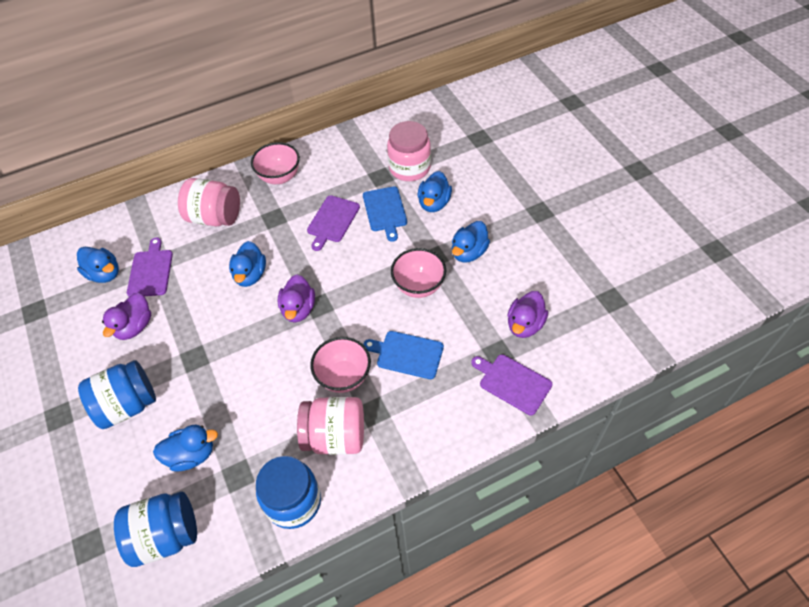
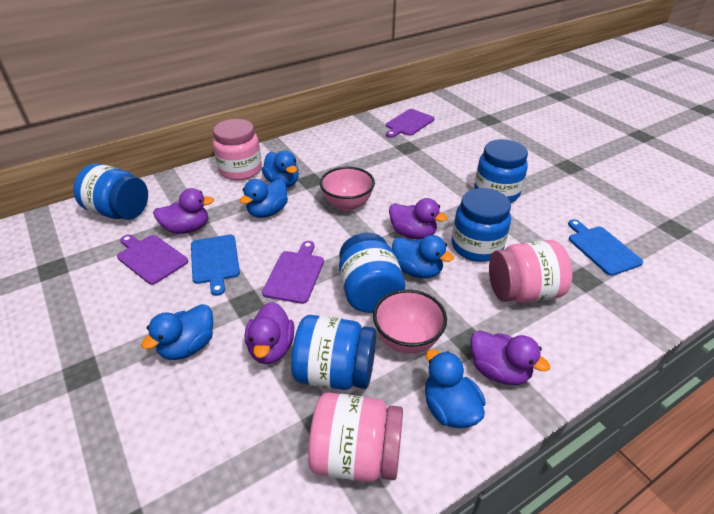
blue jar: [78,360,156,429] [114,491,197,567] [256,456,321,529] = 3 -> [74,163,148,220] [291,315,376,390] [339,233,405,313] [452,188,511,262] [474,139,528,203] = 5
pink bowl: [251,142,300,184] [310,337,371,393] [391,248,446,298] = 3 -> [320,167,375,211] [373,289,447,354] = 2
purple duck: [102,293,151,340] [278,275,315,323] [507,291,548,338] = 3 -> [153,188,214,234] [245,302,294,364] [389,198,447,240] [470,330,550,385] = 4

